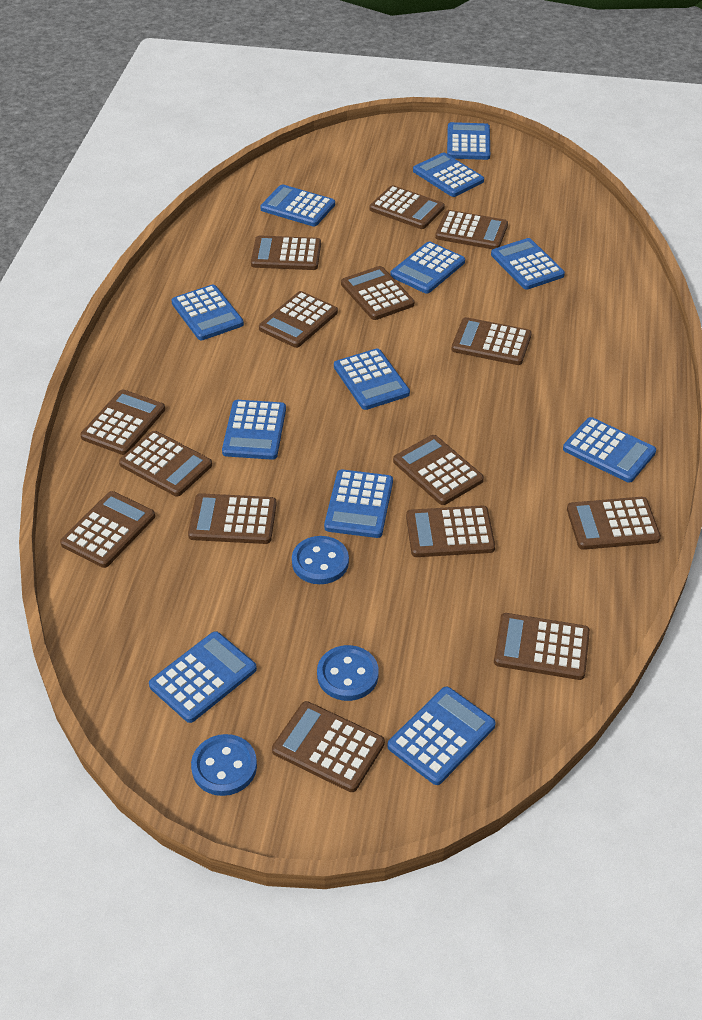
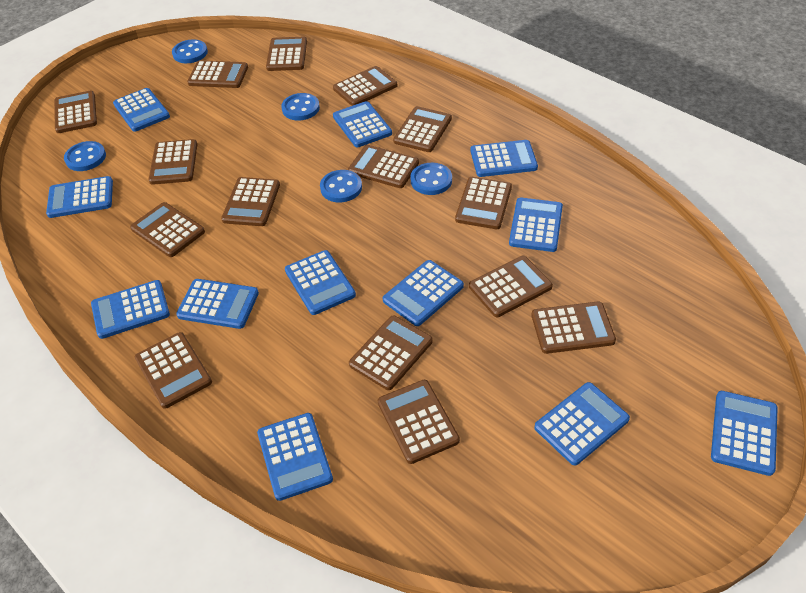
blue button: [191,734,257,796] [292,536,349,584] [317,645,379,701] = 3 -> [64,141,106,171] [172,39,208,63] [281,93,320,121] [320,170,362,202] [410,163,452,195] = 5

